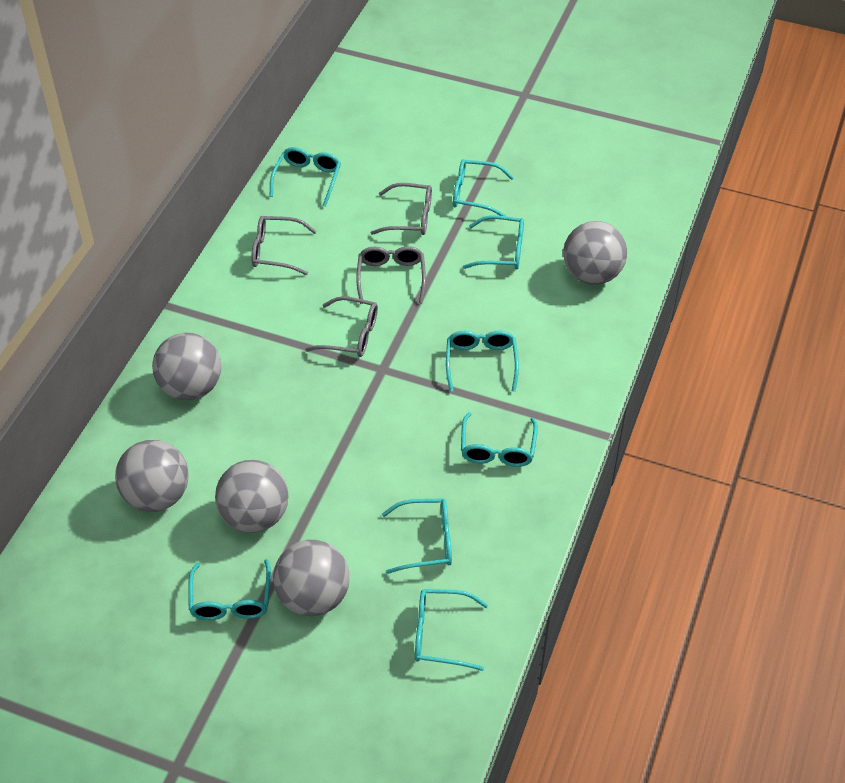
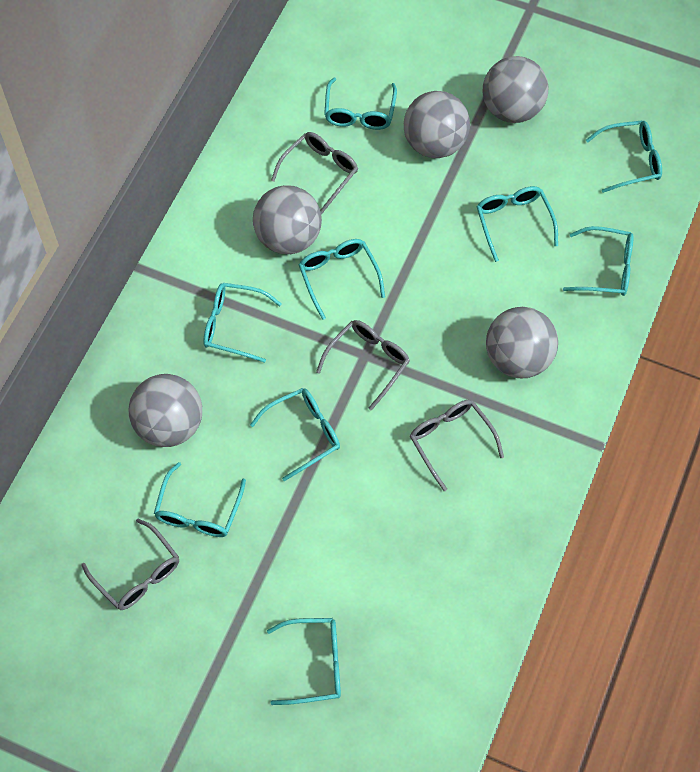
turquoise glasses: [188,559,271,620] [269,147,341,207] [382,499,452,574] [415,589,488,671] [446,331,519,392] [453,159,514,216] [461,412,538,467] [463,215,524,270] = 8 -> [154,462,246,537] [203,283,282,363] [250,388,340,481] [267,618,341,705] [299,239,385,320] [324,78,397,130] [476,186,558,262] [563,226,633,296] [586,120,662,193] = 9

